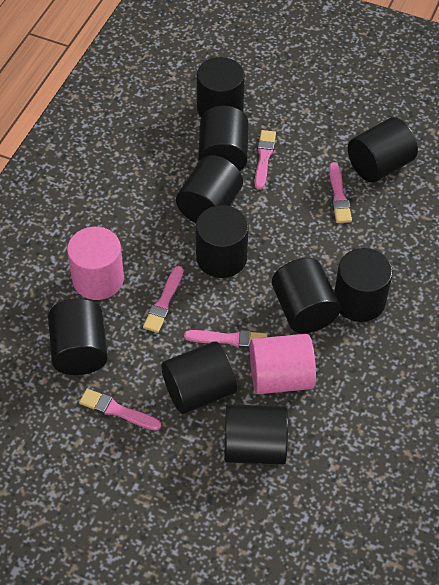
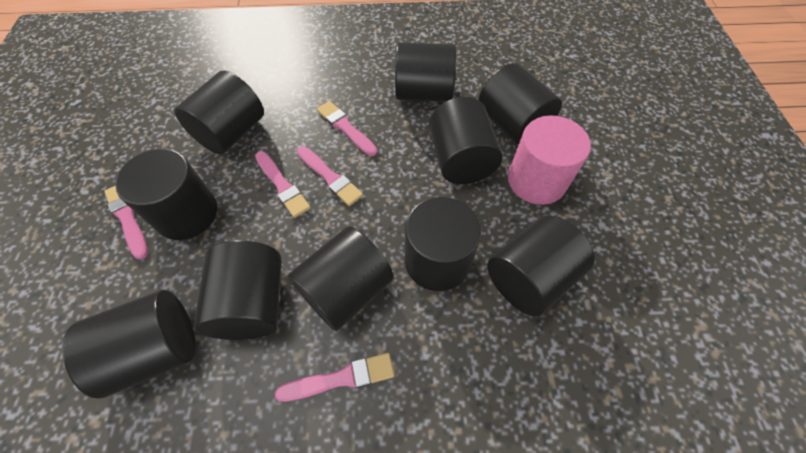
pink cylinder: [67,227,124,300] [250,334,316,394] = 2 -> [508,115,591,205] = 1

